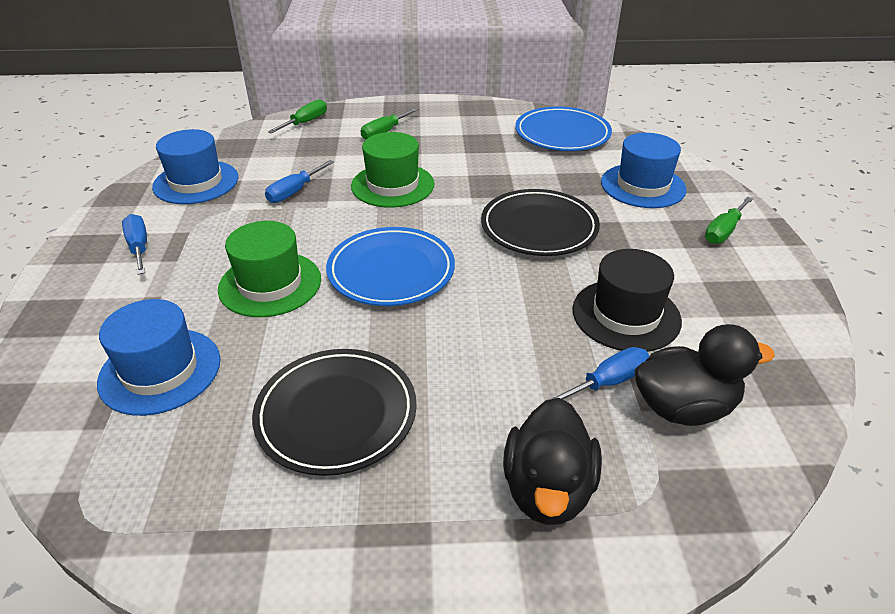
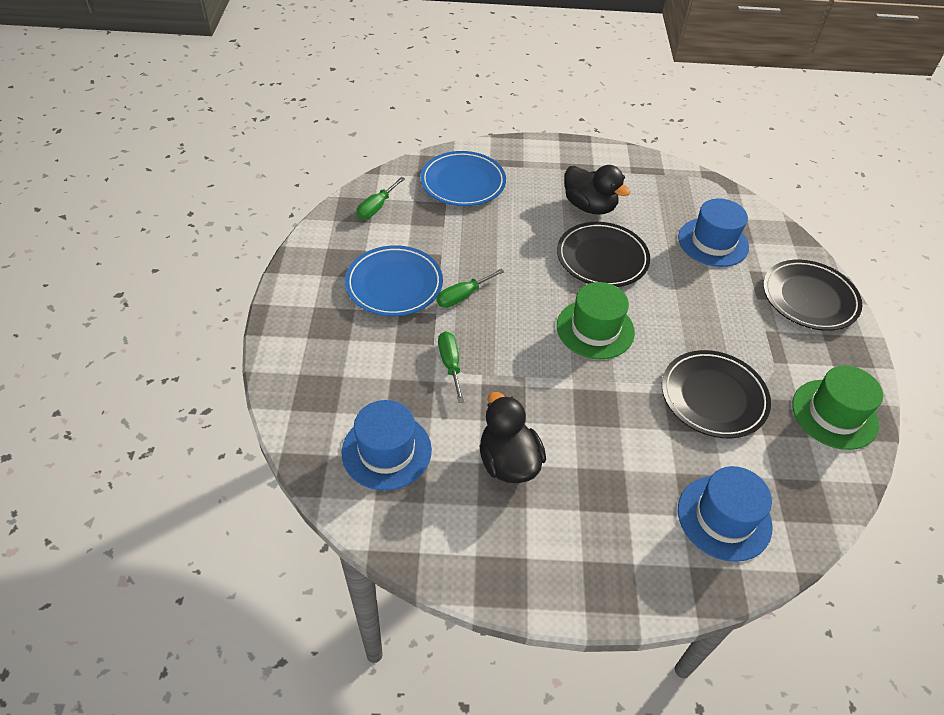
black hat: [572,249,682,352] = 1 -> none = 0
black plate: [252,349,417,476] [481,189,600,256] = 2 -> [557,222,650,287] [662,350,771,438] [763,260,862,331] = 3
blue screwdriver: [122,214,147,275] [265,160,334,203] [545,347,649,401] = 3 -> none = 0

